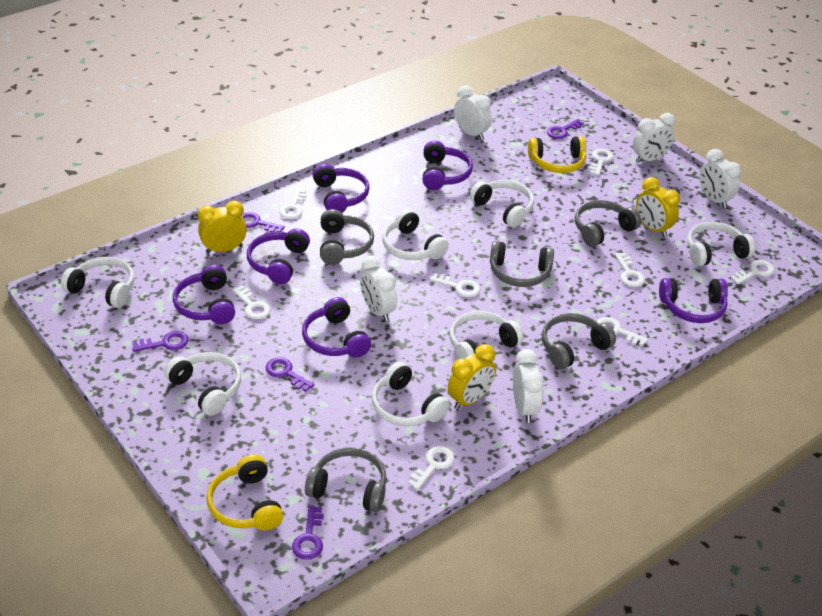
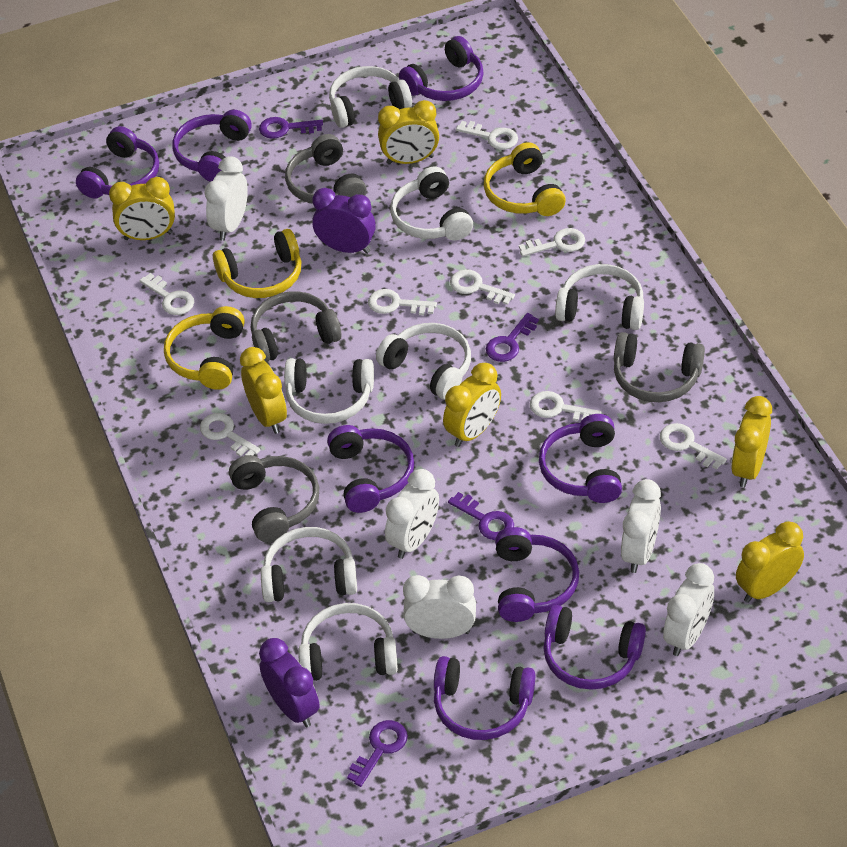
grey headphones: [305,447,387,512] [320,209,374,265] [490,241,554,287] [542,313,616,369] [575,200,641,247] = 5 -> [229,455,319,542] [251,292,342,362] [285,134,366,204] [614,332,705,402] = 4
purple clock: none = 0 -> [259,638,320,728] [312,188,376,254] = 2
purple headphones: [173,265,235,324] [247,228,310,284] [302,297,371,358] [313,164,370,213] [423,141,473,190] [659,278,728,323] = 6 -> [76,126,159,199] [172,110,252,182] [327,425,414,513] [399,36,484,101] [434,656,535,740] [495,527,579,622] [539,414,622,503] [543,605,646,690] = 8
purple key: [132,331,188,352] [242,212,285,232] [266,357,314,391] [292,506,324,560] [547,119,584,139] = 5 -> [259,117,323,139] [347,720,408,787] [448,492,514,540] [486,313,539,362] = 4
yellow clock: [198,200,247,254] [448,344,496,410] [636,177,680,237] = 3 -> [109,177,175,240] [240,347,287,434] [378,100,439,165] [443,363,501,447] [731,396,772,487] [736,522,804,603] = 6
yellow headphones: [207,454,284,530] [528,136,586,173] = 2 -> [164,306,245,390] [213,229,301,298] [484,142,566,216] = 3

